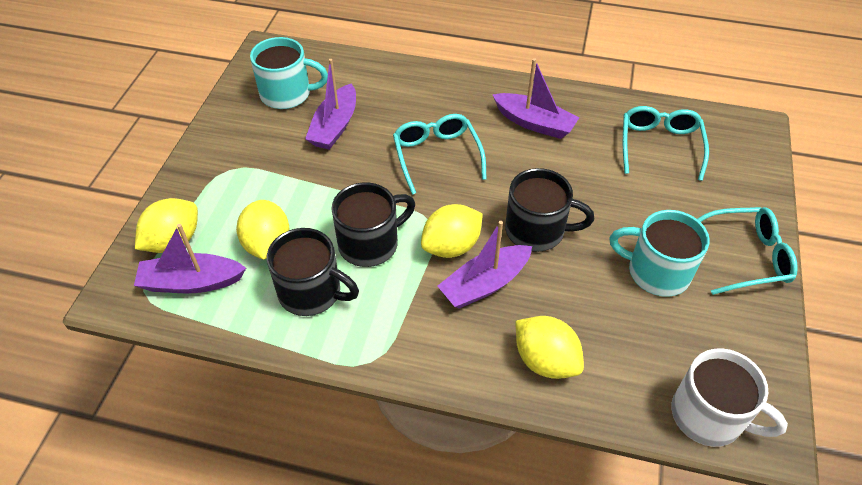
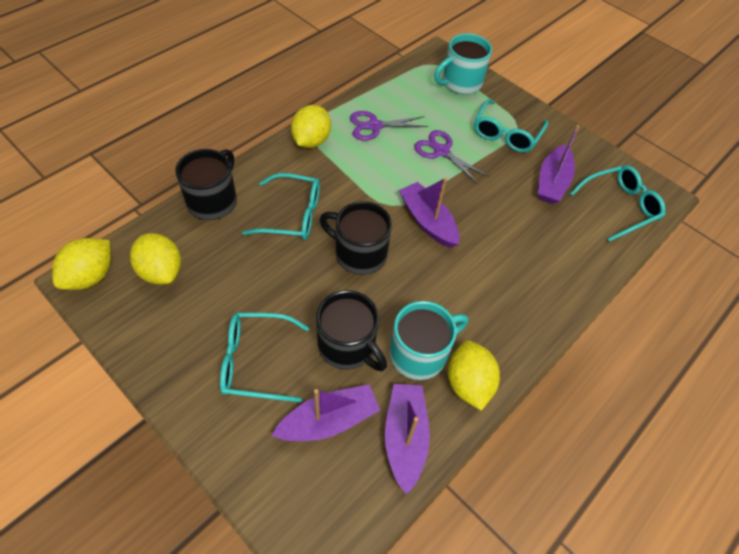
purple scissors: none = 0 -> [350,111,428,141] [414,130,489,185] = 2
turquoise glasses: [393,114,487,195] [623,106,709,181] [697,207,798,295] = 3 -> [220,313,310,403] [242,173,320,240] [474,99,549,152] [570,165,666,242] = 4
white mug: [672,349,788,447] = 1 -> none = 0

